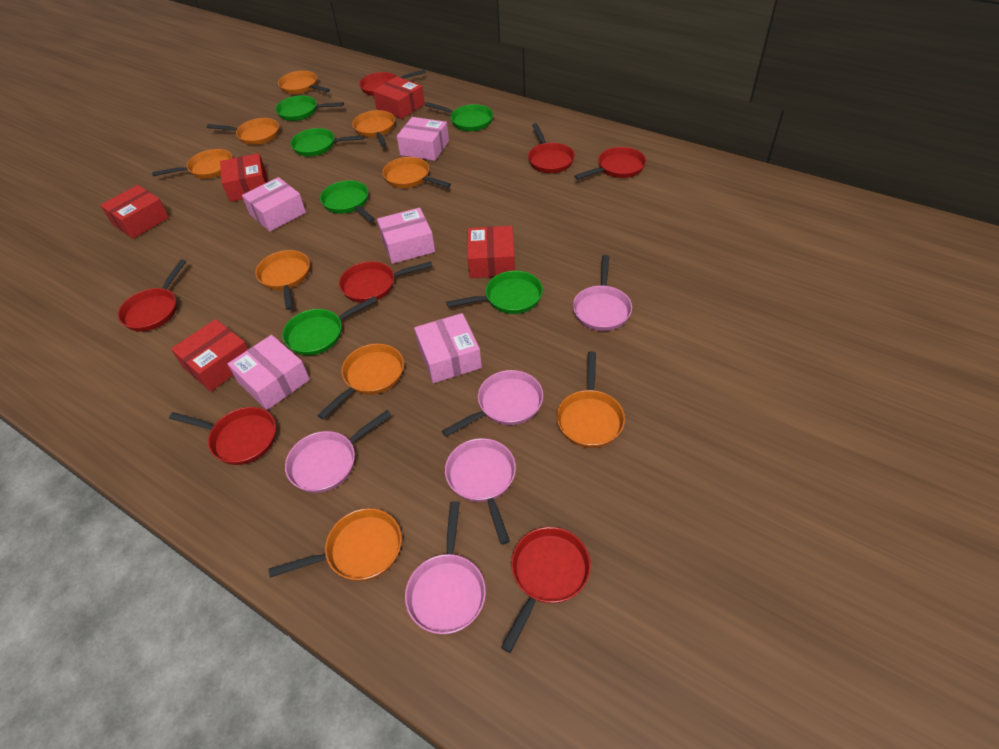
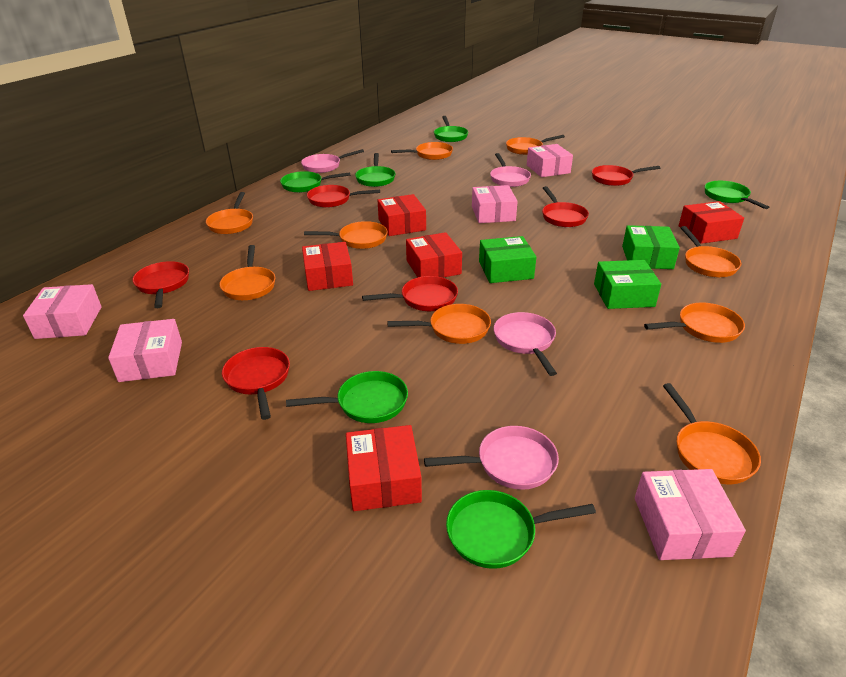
green box: none = 0 -> [479,236,536,283] [594,260,661,309] [622,225,680,269] = 3
pink pan: [285,410,392,493] [405,501,486,634] [442,370,543,437] [445,438,516,545] [573,255,632,331] = 5 -> [301,149,364,173] [424,426,559,490] [490,153,531,187] [494,312,557,376] = 4
red pan: [118,260,186,332] [169,407,276,465] [339,261,433,303] [359,70,426,96] [501,527,591,653] [528,123,575,173] [574,147,646,180] = 7 -> [132,261,189,308] [222,347,290,420] [307,185,380,208] [362,276,458,311] [542,186,589,227] [592,165,660,186] = 6

